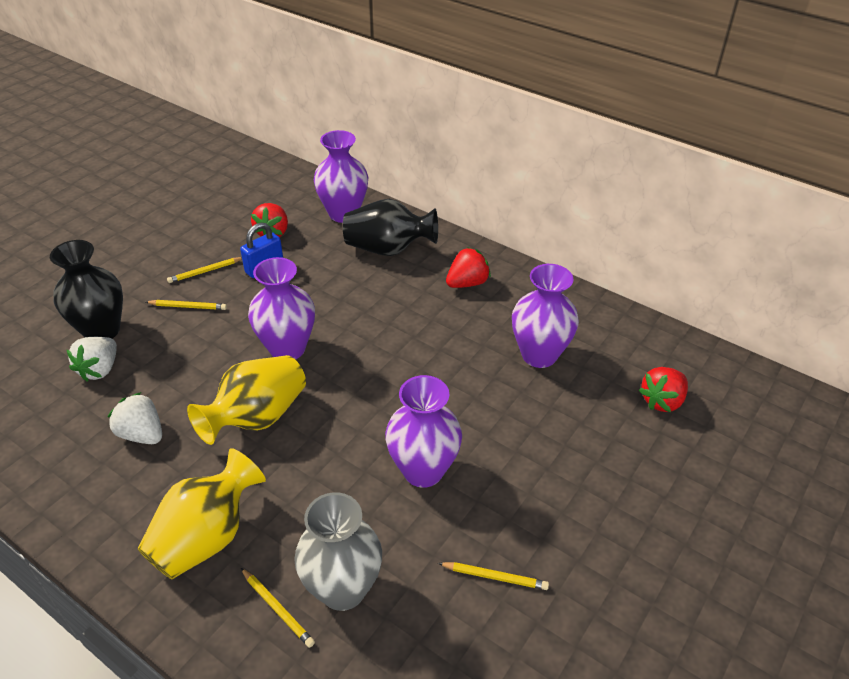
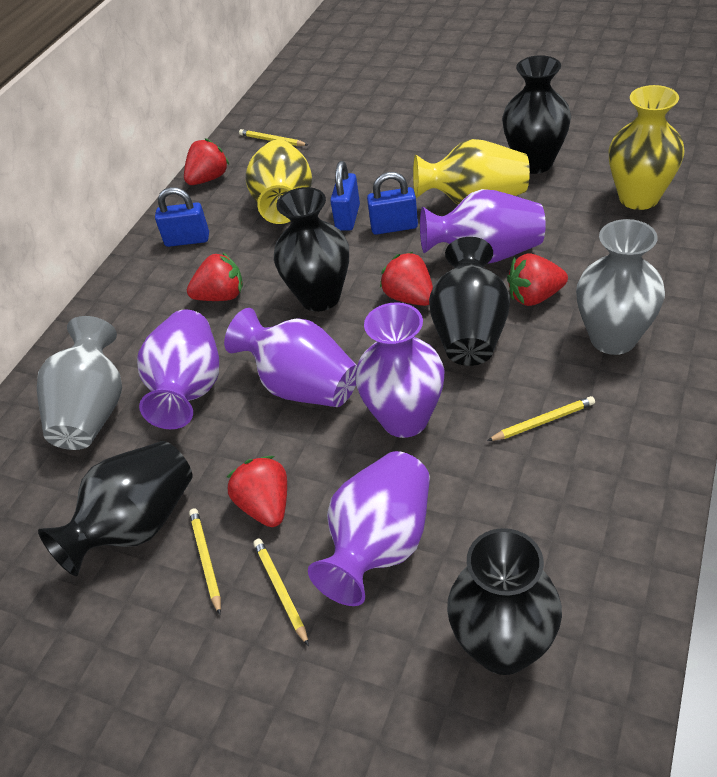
black vase: [50,240,123,338] [343,199,438,256] = 2 -> [38,441,193,576] [274,187,349,312] [429,237,510,366] [447,528,562,675] [502,55,571,174] = 5
blue padlock: [240,222,283,278] = 1 -> [155,187,209,247] [330,161,360,231] [367,172,418,235] = 3
grey vase: [294,492,382,611] = 1 -> [37,316,122,450] [576,219,665,355] = 2
purple vase: [248,257,315,360] [314,130,368,223] [385,375,462,488] [512,264,579,368] = 4 -> [137,309,219,429] [224,308,357,407] [308,451,430,606] [355,302,444,438] [420,189,546,264] = 5
red strawberry: [251,203,288,237] [446,247,491,288] [639,367,688,412] = 3 -> [184,138,229,185] [187,252,243,301] [226,456,287,527] [380,252,433,306] [507,253,568,306] = 5
white strawberry: [67,337,117,382] [108,392,162,444] = 2 -> none = 0
yellow vase: [138,448,266,579] [187,355,306,445] = 2 -> [246,139,312,224] [413,139,530,205] [609,85,685,210] = 3

